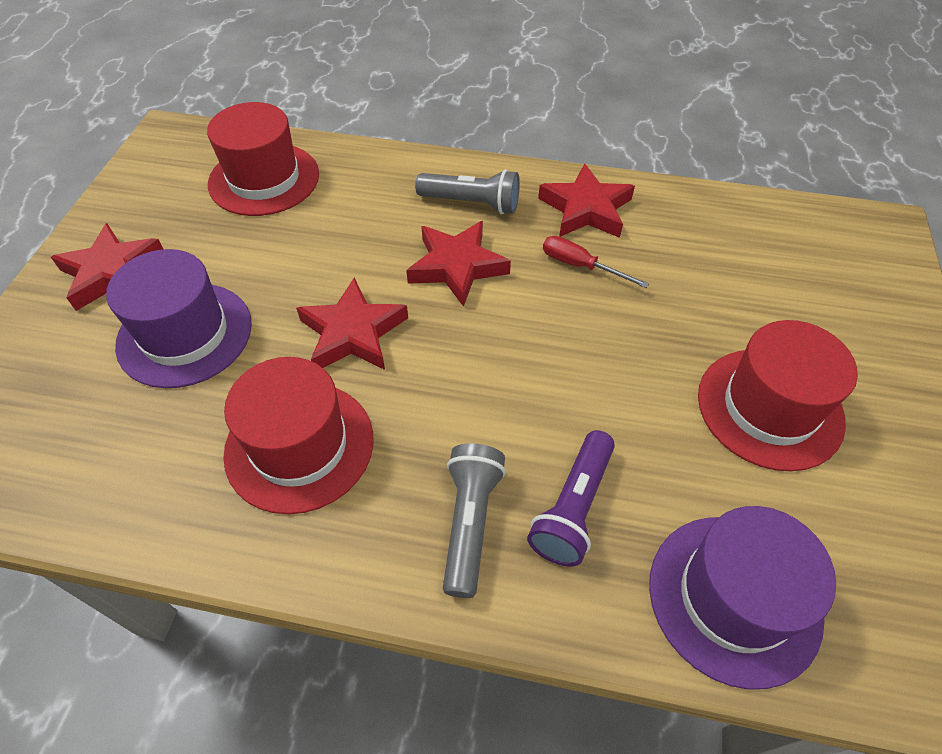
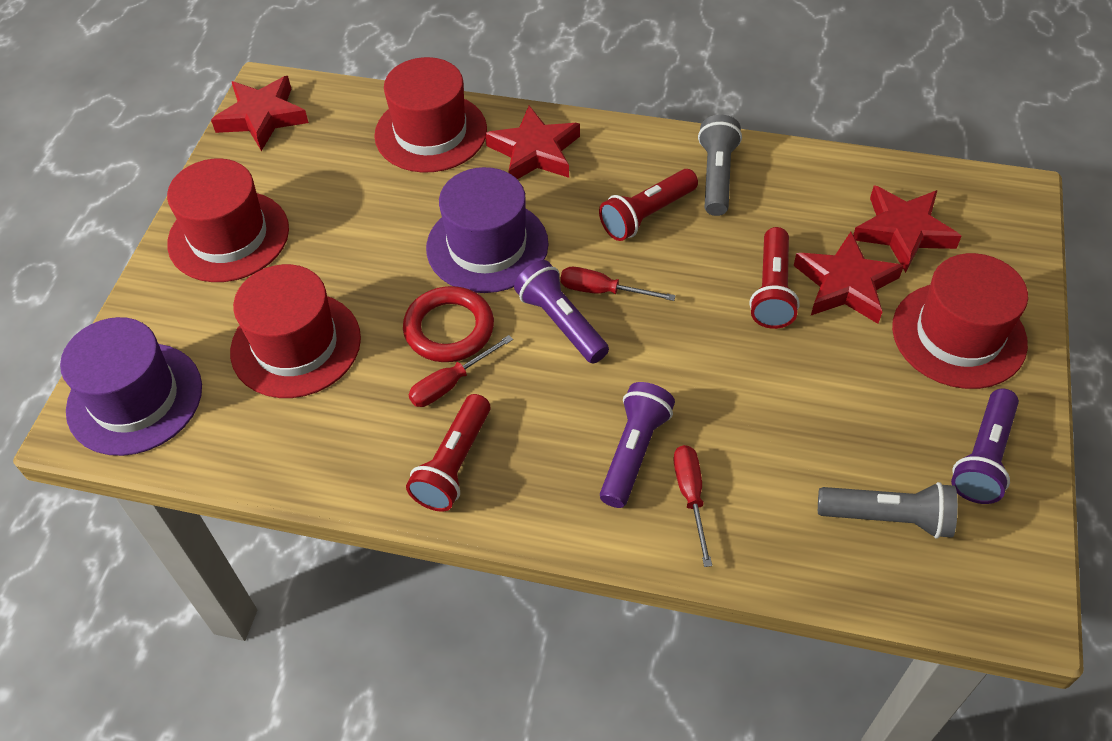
purple flashlight: [527,430,615,566] = 1 -> [514,260,609,363] [600,382,675,508] [951,389,1019,504] = 3
red flashlight: none = 0 -> [406,394,491,512] [599,169,698,241] [749,227,800,329] = 3
red hat: [207,102,319,216] [223,357,374,514] [698,320,858,471] = 3 -> [167,158,289,282] [230,264,361,398] [374,57,487,173] [892,253,1028,389] = 4
red ring: none = 0 -> [403,286,494,362] = 1
red screwdriver: [543,236,649,288] = 1 -> [408,335,513,407] [560,267,676,301] [674,445,712,567] = 3

